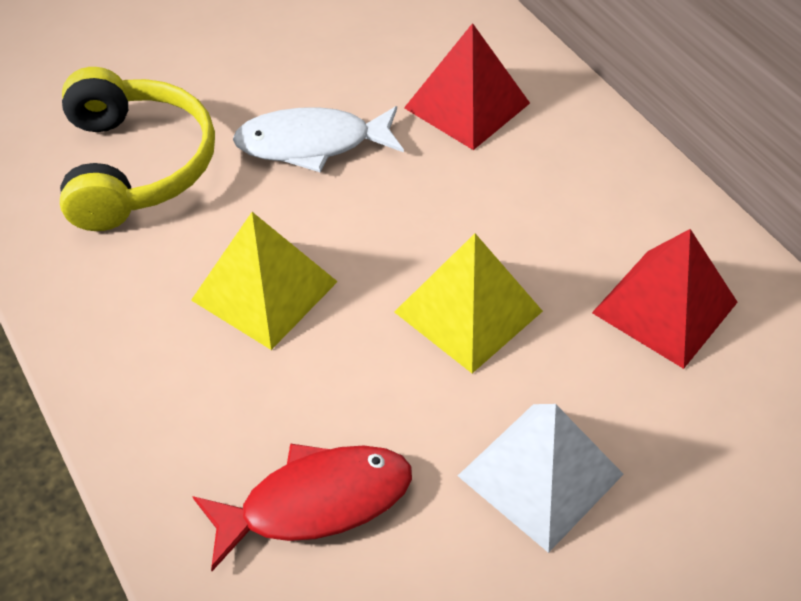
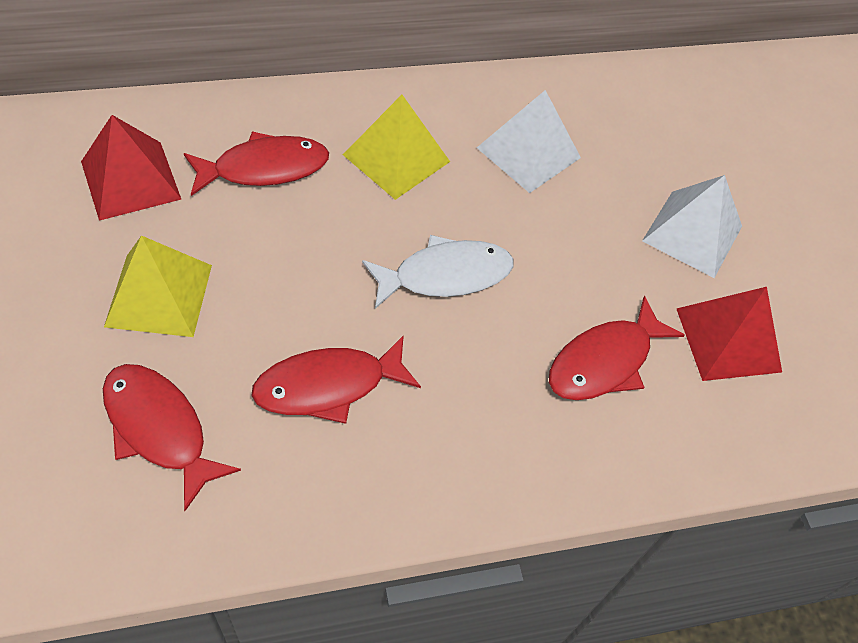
red fish: [192,443,412,571] = 1 -> [103,364,241,511] [184,131,329,196] [252,335,421,424] [549,295,685,400] = 4
white pyramid: [458,404,624,553] = 1 -> [477,90,581,193] [642,175,742,278] = 2
yellow headphones: [60,67,215,231] = 1 -> none = 0

